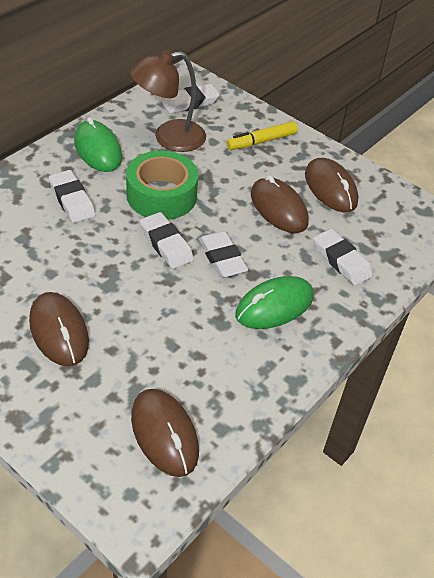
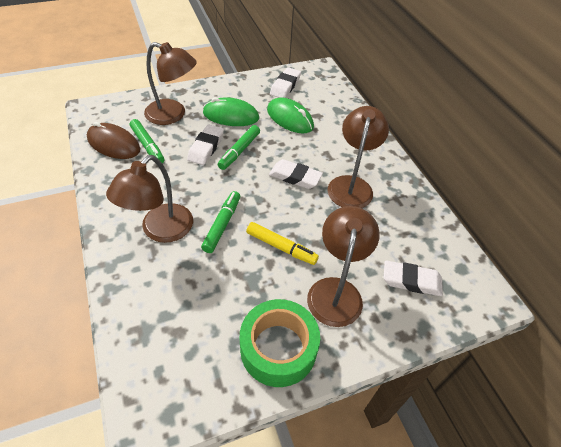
brown lamp: [131,50,206,152] = 1 -> [106,155,193,243] [144,42,197,125] [307,206,380,327] [327,106,389,208] = 4
brown mouse: [29,292,89,366] [131,389,199,477] [251,175,309,233] [305,158,358,212] = 4 -> [87,122,140,159] = 1
green marker: none = 0 -> [130,119,165,163] [201,191,240,253] [218,125,260,170] = 3
white eraser: [49,170,95,223] [140,212,194,269] [162,84,220,114] [199,231,248,278] [314,229,373,286] = 5 -> [187,124,224,165] [269,159,323,189] [270,67,301,98] [384,260,443,296] = 4

